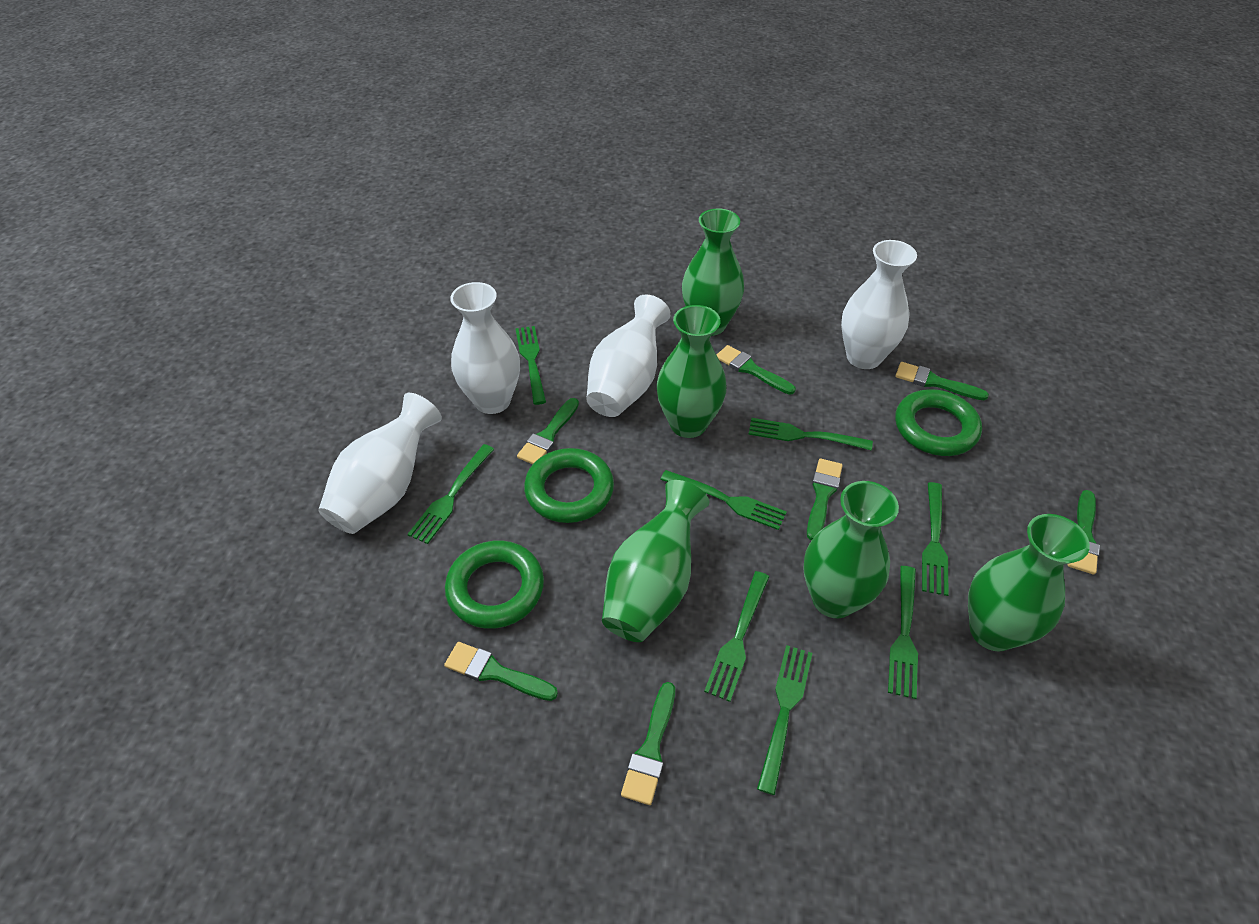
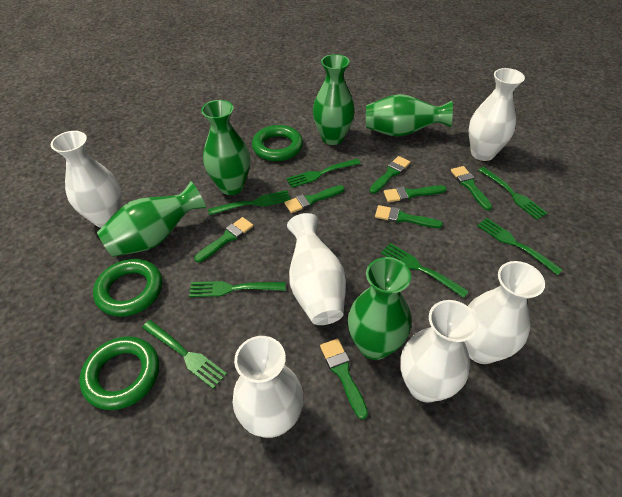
green fork: [407,444,494,544] [515,326,546,405] [660,470,787,530] [704,571,769,702] [748,418,873,451] [757,645,812,795] [888,566,918,699] [922,482,949,596] = 8 -> [142,320,227,389] [189,281,286,297] [208,190,291,215] [286,159,361,188] [381,243,469,298] [477,218,563,275] [479,167,548,220] = 7
white vase: [318,393,442,534] [450,282,520,414] [586,294,671,417] [841,240,917,369] = 4 -> [51,131,122,228] [233,336,303,438] [287,213,346,325] [400,300,478,403] [464,261,545,364] [469,68,525,161] = 6

